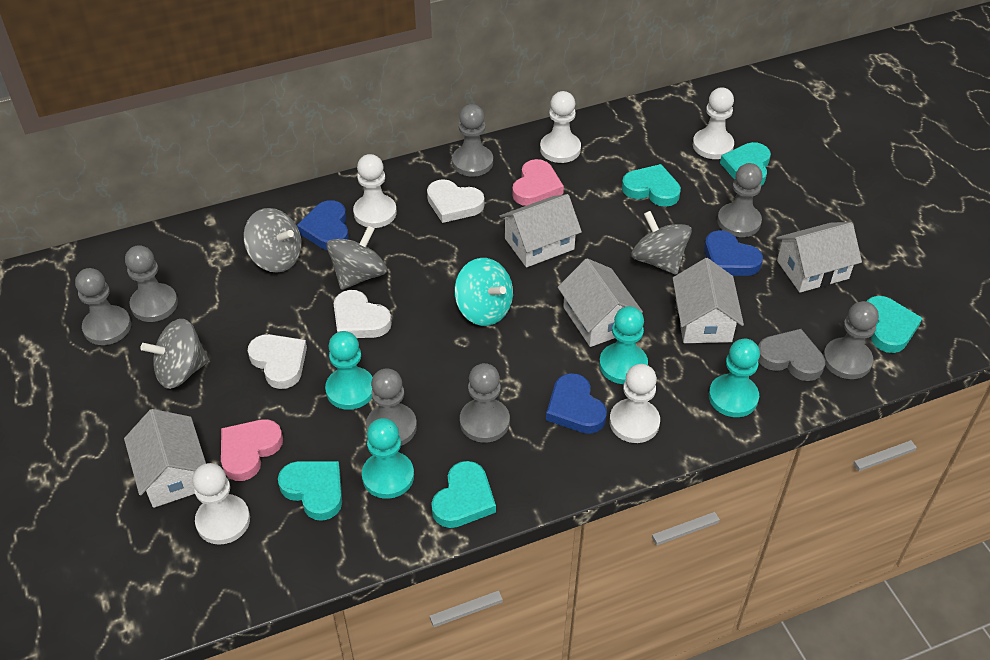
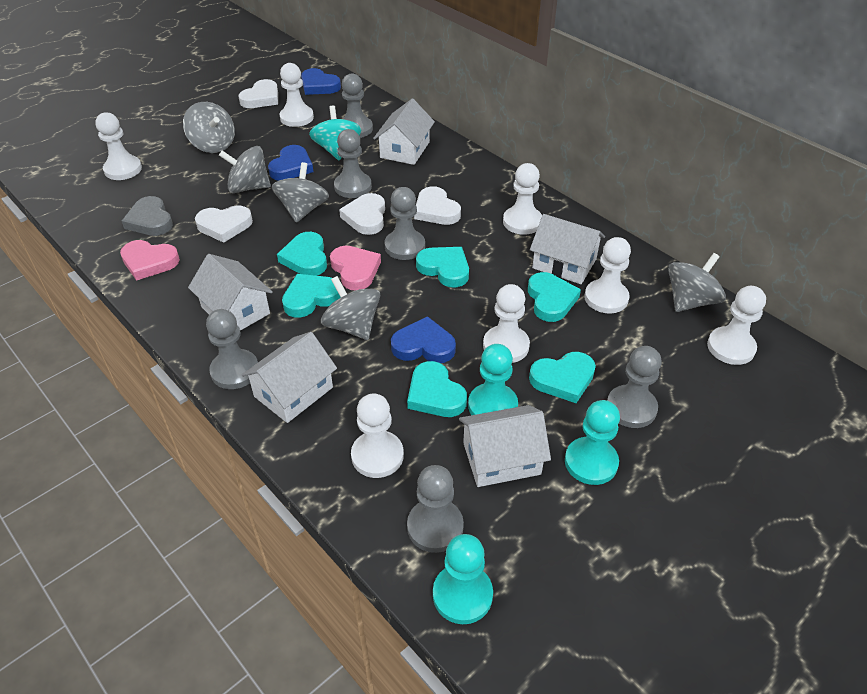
grey pawn: [75,268,131,345] [125,245,178,322] [366,368,417,446] [452,104,493,177] [460,363,510,443] [717,163,763,237] [823,301,879,379] = 7 -> [206,309,258,389] [334,129,372,198] [342,73,373,138] [385,187,425,260] [407,465,464,553] [607,346,662,428] = 6
grey spinning top: [141,319,209,389] [243,208,302,273] [326,225,387,290] [631,211,692,275] = 4 -> [183,102,235,153] [219,146,271,193] [272,162,329,223] [321,276,380,340] [668,253,726,312] = 5
turquoise heart: [278,461,342,521] [431,461,496,528] [622,164,681,207] [720,142,771,186] [866,296,922,353] = 5 -> [277,232,327,276] [282,274,341,318] [407,361,467,417] [416,247,469,287] [528,272,581,322] [529,352,596,403] = 6
turquoise pawn: [325,331,373,410] [362,418,414,499] [599,306,648,384] [709,338,760,417] = 4 -> [433,534,493,624] [468,344,518,415] [565,400,620,485] = 3
white heart: [248,334,307,389] [334,290,392,338] [427,179,484,223] = 3 -> [195,205,253,243] [238,79,278,108] [339,193,385,235] [414,186,461,225] = 4
white pawn: [192,463,250,545] [353,154,397,228] [540,91,581,163] [610,364,660,443] [693,88,734,159] = 5 -> [95,112,142,180] [279,63,314,127] [351,393,404,478] [483,284,530,363] [503,163,542,235] [584,237,631,313] [707,286,766,365] = 7

